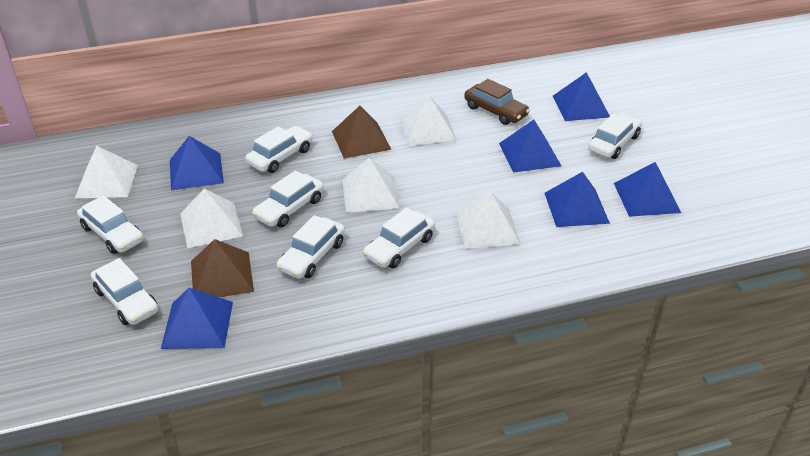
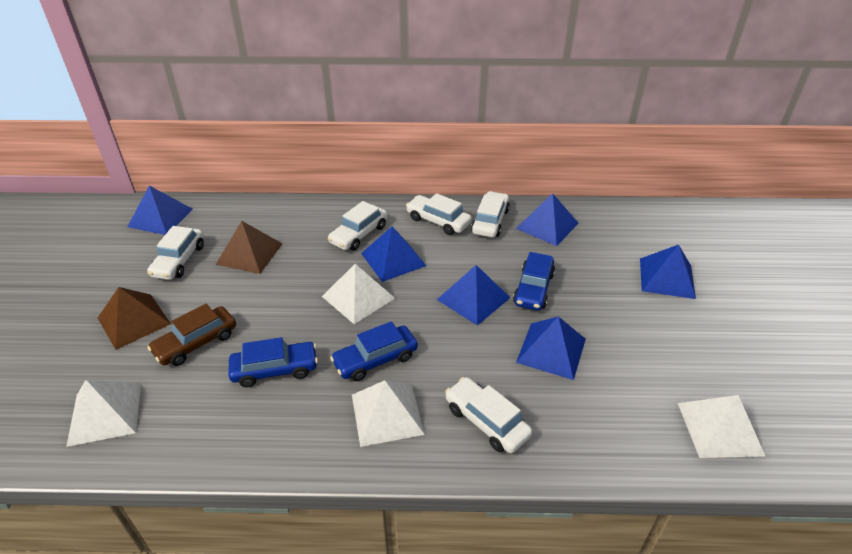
blue car: none = 0 -> [228,337,318,387] [330,321,418,381] [513,252,555,311] = 3
white car: [77,195,143,254] [91,258,158,325] [245,126,313,173] [252,170,324,227] [276,215,345,279] [363,207,435,268] [588,113,642,159] = 7 -> [147,226,204,280] [328,201,388,250] [406,193,472,235] [445,377,532,453] [471,191,510,238] = 5
white pyramid: [75,146,138,198] [180,189,243,248] [343,158,399,213] [401,95,457,146] [456,192,520,249] = 5 -> [66,380,141,447] [322,264,395,324] [352,380,425,447] [678,395,765,458] = 4

